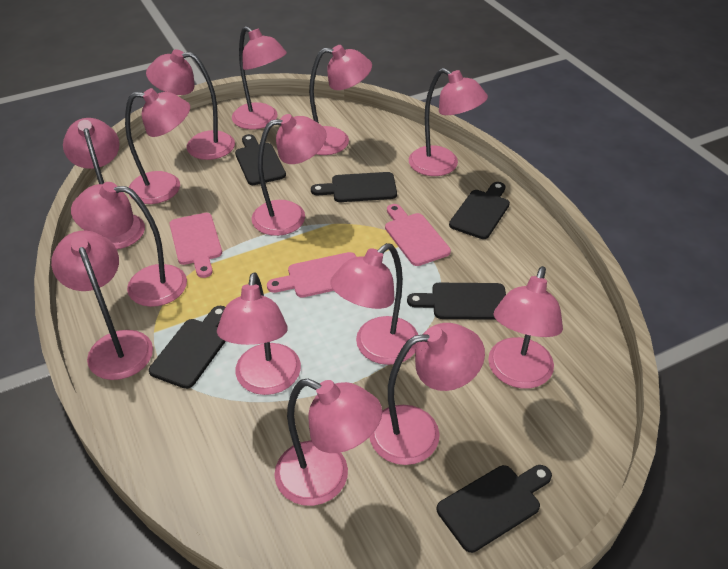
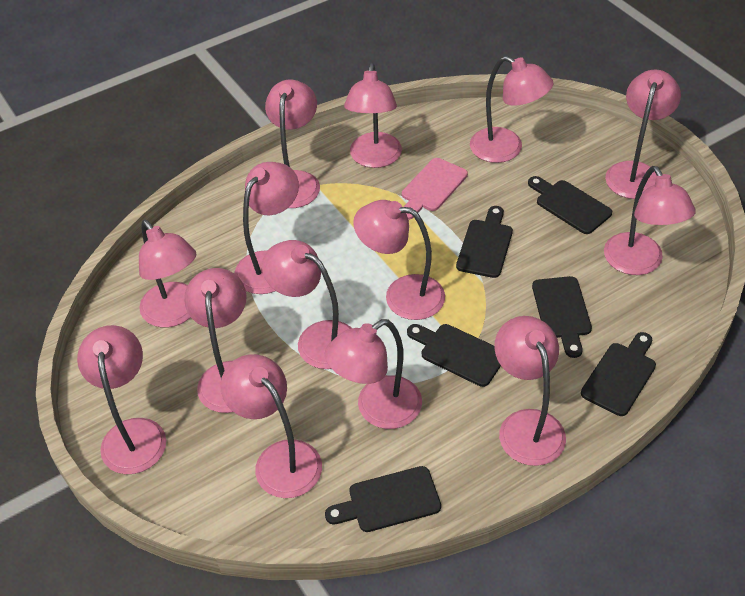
pink cutting board: [170,213,222,278] [267,252,356,298] [385,204,451,266] = 3 -> [402,158,468,220] = 1

